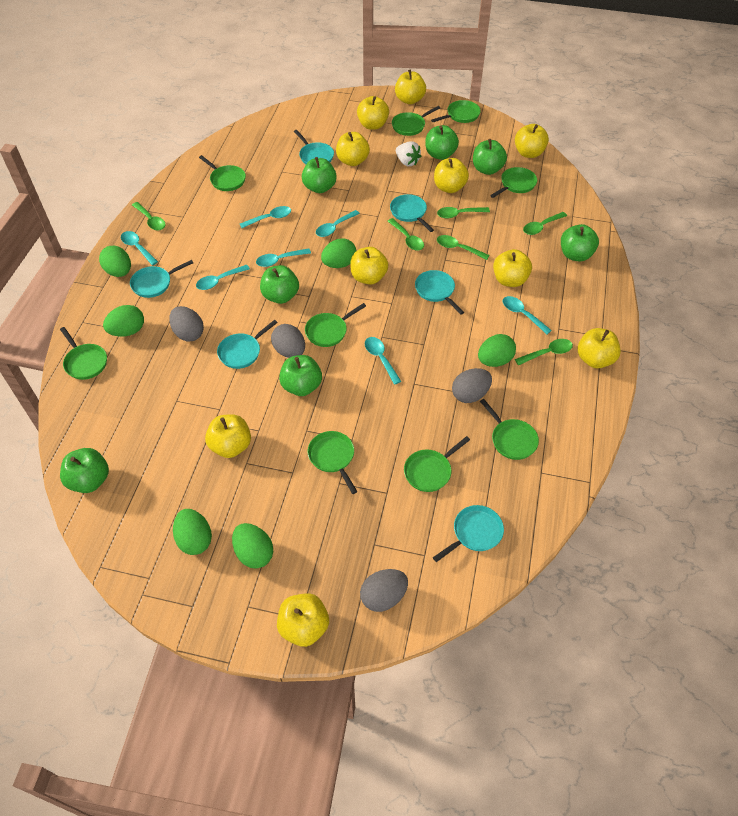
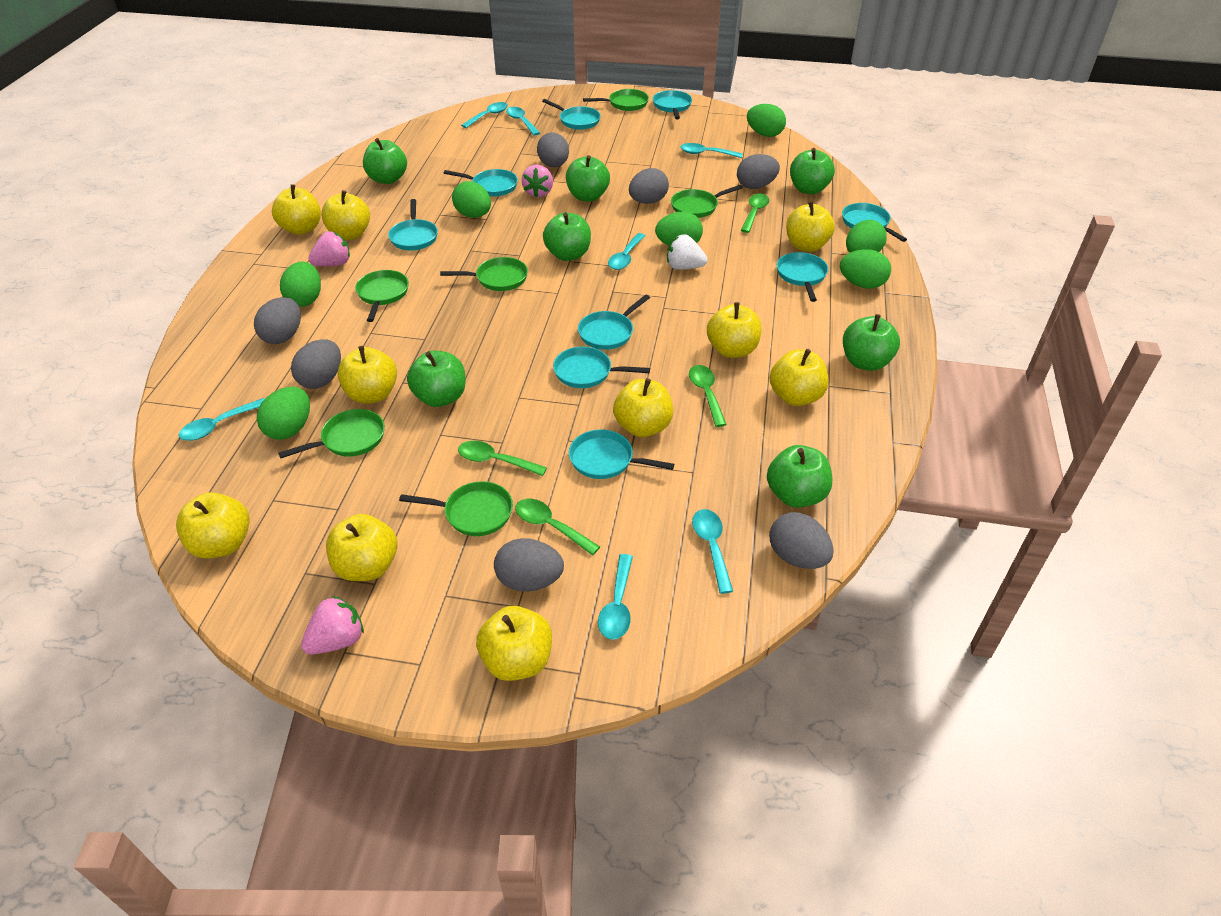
green egg: [99,246,131,277] [103,305,144,337] [173,509,212,555] [232,523,273,568] [321,238,356,268] [478,334,516,367] = 6 -> [257,387,310,439] [280,262,321,307] [452,181,491,218] [655,212,703,246] [747,104,786,137] [840,249,891,289] [846,220,887,253] = 7
green pan: [60,327,107,380] [199,155,246,191] [305,303,366,347] [308,431,357,494] [392,106,440,136] [404,436,470,492] [431,100,481,123] [480,399,539,460] [490,167,537,198] = 9 -> [278,409,385,458] [355,270,409,322] [399,481,513,536] [440,257,528,291] [583,89,649,111] [671,185,743,218] = 6
green spoon: [132,202,166,231] [388,218,424,251] [437,207,490,219] [437,235,490,260] [515,339,573,365] [523,212,567,235] = 6 -> [458,441,547,476] [515,499,600,555] [689,365,727,427] [741,193,769,233] = 4
grey egg: [169,306,204,341] [271,324,305,358] [360,569,408,612] [452,368,492,403] = 4 -> [254,297,301,344] [291,339,341,389] [494,538,564,592] [537,132,569,167] [629,168,669,204] [737,154,780,189] [769,512,834,569] = 7
pink strawberry: none = 0 -> [301,596,364,655] [308,231,350,266] [521,165,553,198] = 3
turquoise pan: [130,260,193,298] [217,320,278,369] [294,130,334,164] [390,194,434,232] [415,270,464,315] [433,505,504,562] = 6 -> [388,199,438,250] [444,169,518,196] [542,99,601,130] [553,347,650,388] [569,429,674,479] [578,295,650,350] [653,90,692,119] [777,252,828,302] [842,203,907,242] = 9

